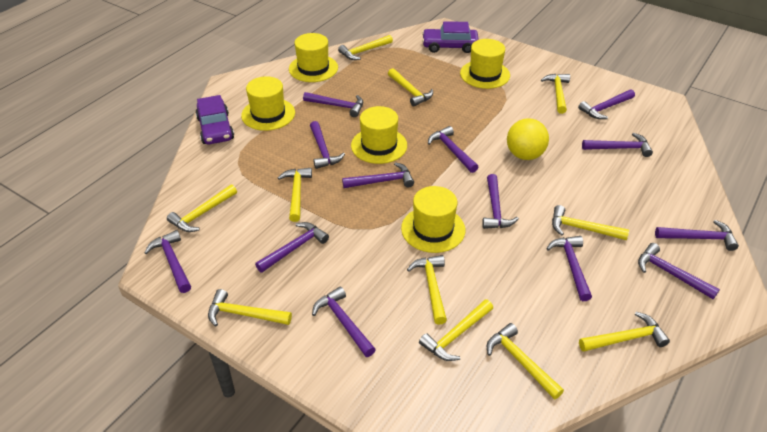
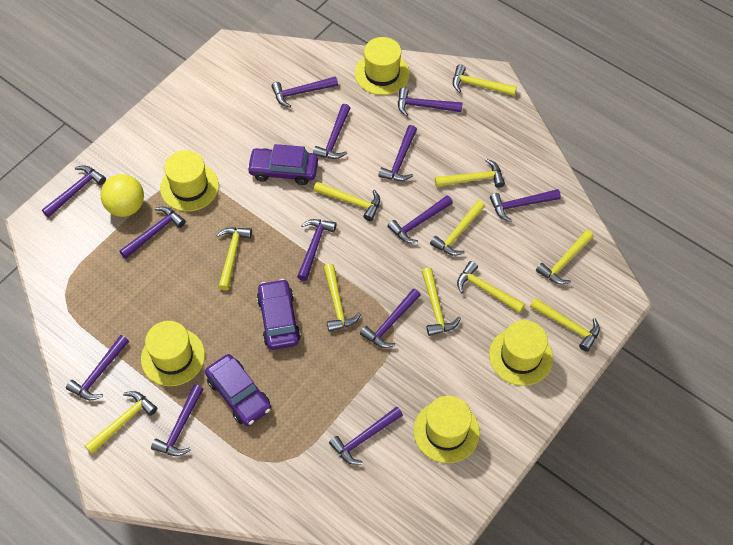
purple car: [195,95,234,144] [422,21,479,53] = 2 -> [205,354,271,426] [247,144,318,185] [257,279,301,350] = 3

